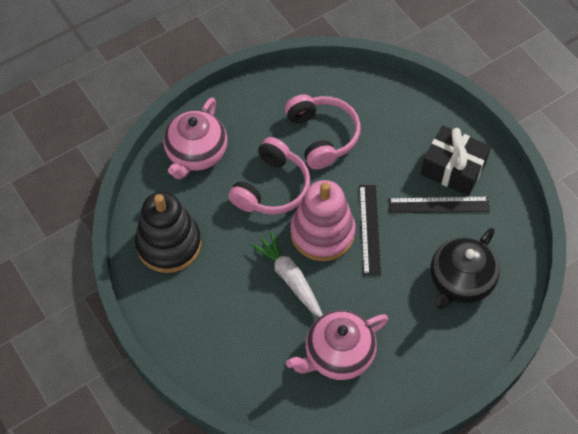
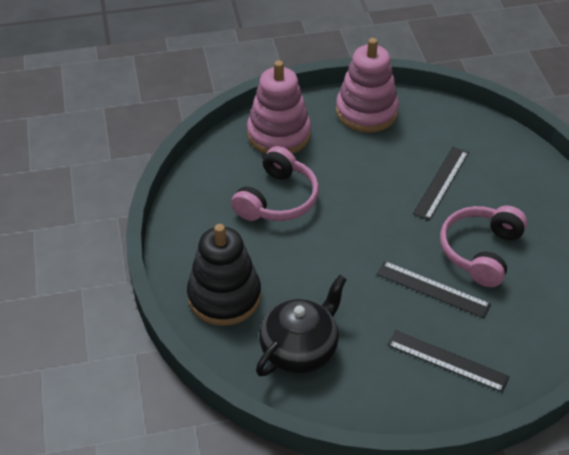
black gift: [421,126,491,196] = 1 -> none = 0
black ruler: [359,185,381,276] [388,196,490,213] = 2 -> [377,261,491,318] [388,330,510,392] [413,147,469,220] = 3
pink stacking toy: [290,180,356,261] = 1 -> [247,60,311,154] [336,38,399,133] = 2
pink teapot: [163,97,227,179] [286,310,388,380] = 2 -> none = 0
white carrot: [251,232,323,317] = 1 -> none = 0

